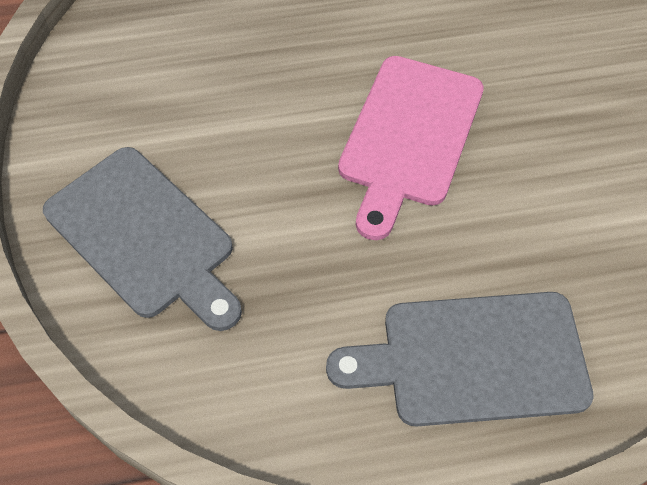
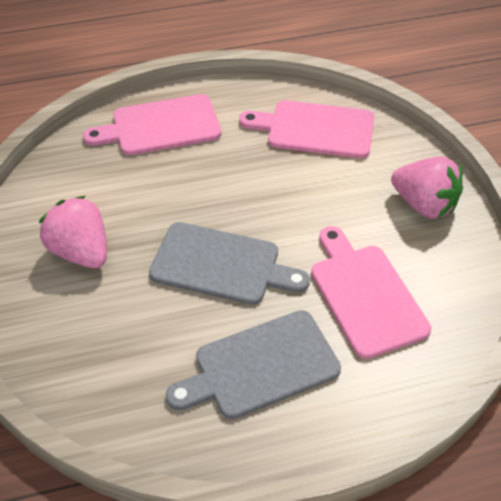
pink cutting board: [338,56,484,240] = 1 -> [83,94,221,155] [239,100,374,158] [311,226,431,359] = 3
pink strawberry: none = 0 -> [39,196,107,268] [391,157,463,219] = 2

